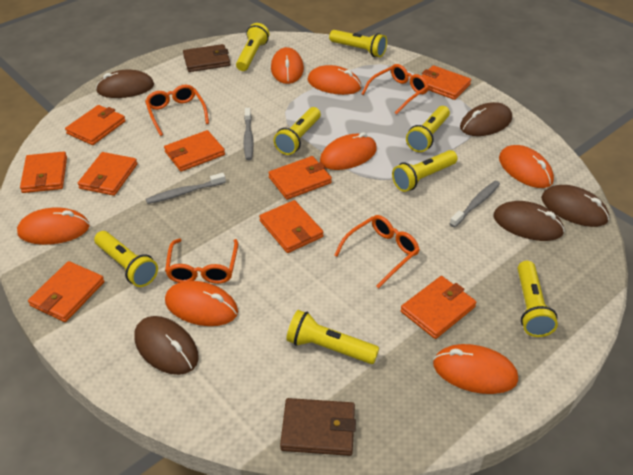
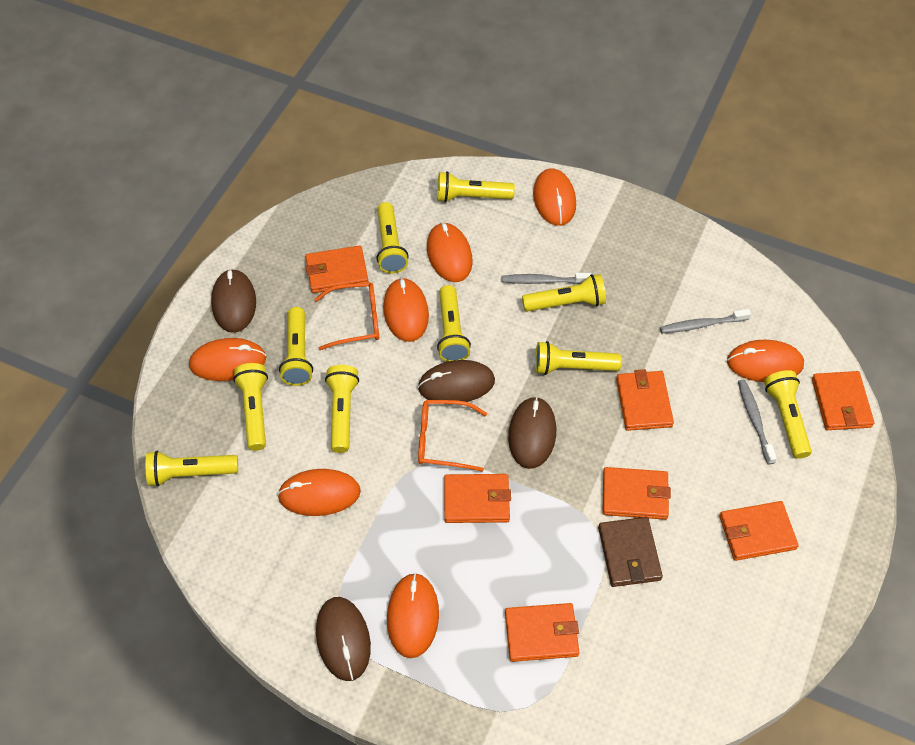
brown mouse: [96,69,154,98] [134,316,199,375] [460,102,512,136] [493,201,565,241] [541,185,609,227] = 5 -> [211,269,256,333] [316,597,371,681] [418,360,495,402] [508,396,556,469] = 4
brown wallet: [183,44,230,72] [280,398,356,456] = 2 -> [598,517,663,587] = 1
orange glasses: [145,85,209,136] [165,238,238,284] [334,215,420,288] [361,64,429,115] = 4 -> [315,282,379,350] [418,400,487,472] = 2
orange wallet: [20,151,67,193] [28,261,105,322] [65,105,126,145] [78,152,137,196] [164,130,225,172] [259,200,323,253] [268,156,332,200] [401,276,477,339] [422,65,471,100] = 9 -> [305,245,369,293] [444,474,511,523] [505,603,579,662] [603,467,671,520] [616,369,674,431] [719,501,799,561] [812,371,874,430] = 7
yellow flashlight: [94,231,158,287] [236,23,269,71] [274,107,321,155] [286,310,379,364] [329,30,387,57] [392,150,458,192] [406,106,450,152] [517,261,558,337] = 8 -> [146,451,238,486] [233,363,268,451] [279,307,313,386] [325,365,359,453] [377,202,409,274] [437,171,515,203] [437,285,471,362] [522,274,606,312] [535,341,622,375] [764,370,812,459] = 10

